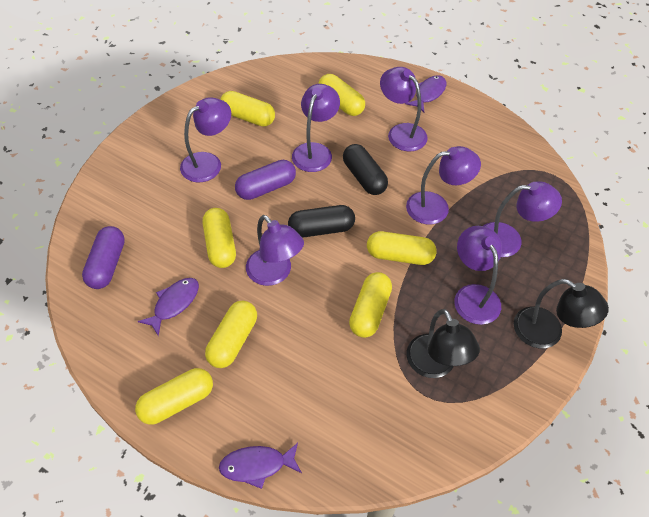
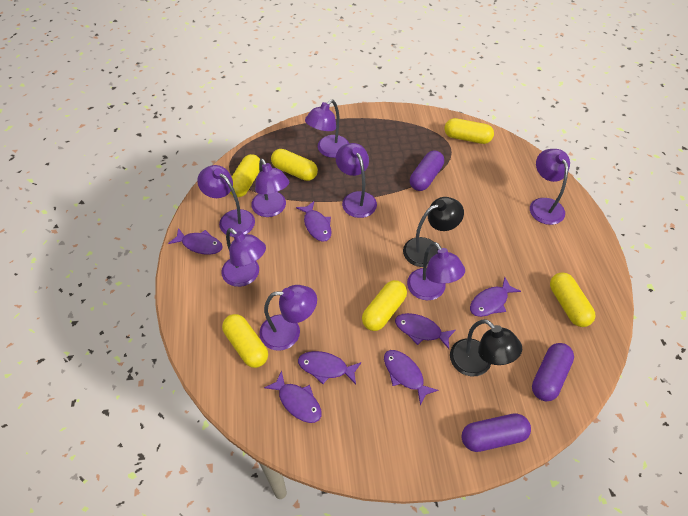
black capsule: [288,205,355,238] [343,144,388,195] = 2 -> none = 0
purple capsule: [82,226,125,289] [235,160,296,200] = 2 -> [410,150,444,191] [462,413,531,452] [532,343,574,401] = 3
purple fish: [138,278,199,336] [219,443,302,489] [405,75,446,112] = 3 -> [168,228,223,255] [264,371,322,423] [296,201,332,242] [298,351,362,384] [384,350,438,405] [395,313,456,349] [470,277,521,317] = 7
purple lamp: [180,97,231,182] [246,215,304,286] [292,84,340,172] [380,67,428,151] [406,146,481,225] [454,226,502,325] [484,181,562,257] = 7 -> [197,165,255,237] [221,228,266,287] [251,158,289,217] [259,285,317,351] [305,100,349,158] [336,143,377,218] [407,242,465,300] [530,149,570,225] = 8
yellow capsule: [135,368,213,425] [202,208,236,268] [205,301,257,368] [220,91,275,127] [318,74,365,116] [349,272,392,338] [367,231,436,265] = 7 -> [222,314,268,368] [230,154,260,197] [271,149,318,181] [362,280,407,331] [444,118,494,144] [550,272,596,327] = 6

